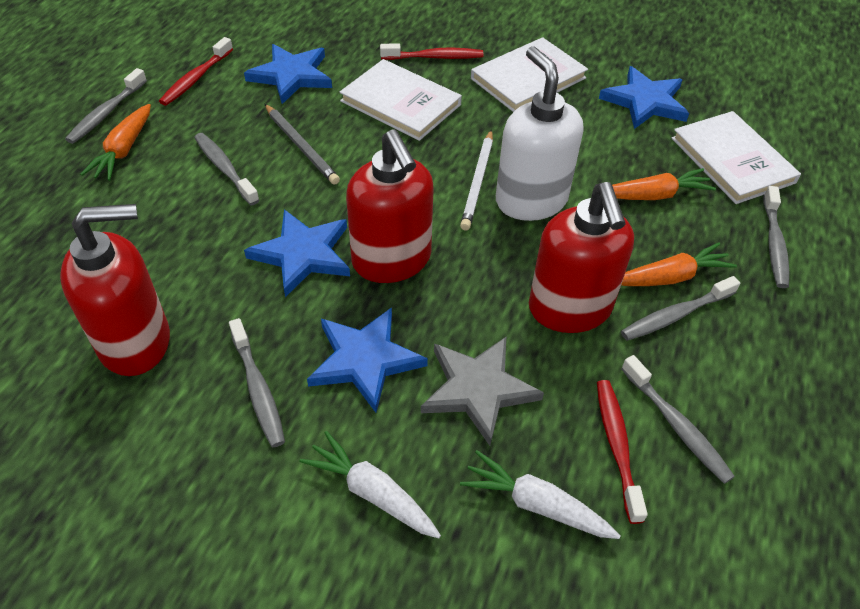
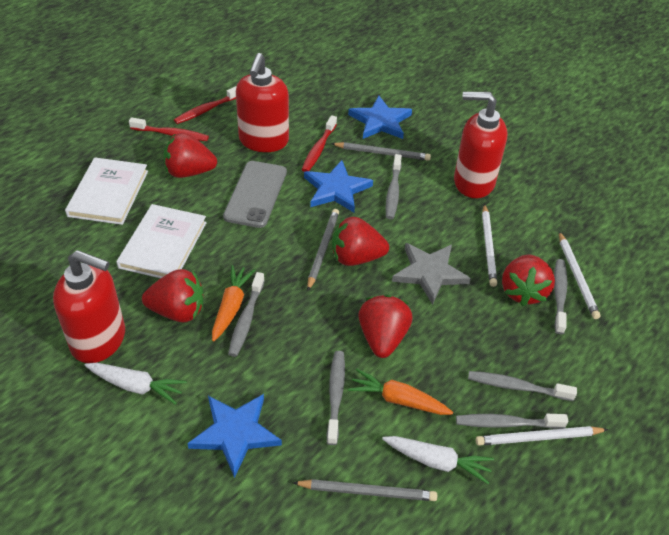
blue star: [244,44,332,104] [244,209,350,297] [307,307,428,413] [599,66,689,129] = 4 -> [187,394,282,478] [304,160,373,212] [348,96,412,139] = 3
grey pencil: [265,104,340,185] = 1 -> [292,479,437,501] [307,209,339,291] [331,142,431,161] = 3
grey phone: none = 0 -> [223,161,287,228] = 1
orange carrot: [80,104,151,181] [612,168,716,200] [621,243,737,286] = 3 -> [212,265,255,341] [348,368,453,415] = 2
red strawberry: none = 0 -> [142,269,203,323] [163,133,217,178] [332,217,389,266] [358,295,413,358] [502,254,555,306] = 5
white book: [340,59,462,141] [471,37,588,112] [671,111,801,204] = 3 -> [65,157,148,225] [116,204,207,278] = 2
white pencil: [460,130,493,230] = 1 -> [476,426,608,446] [482,204,497,287] [559,232,601,319] = 3
white soap dispenser: [496,46,583,221] = 1 -> none = 0

